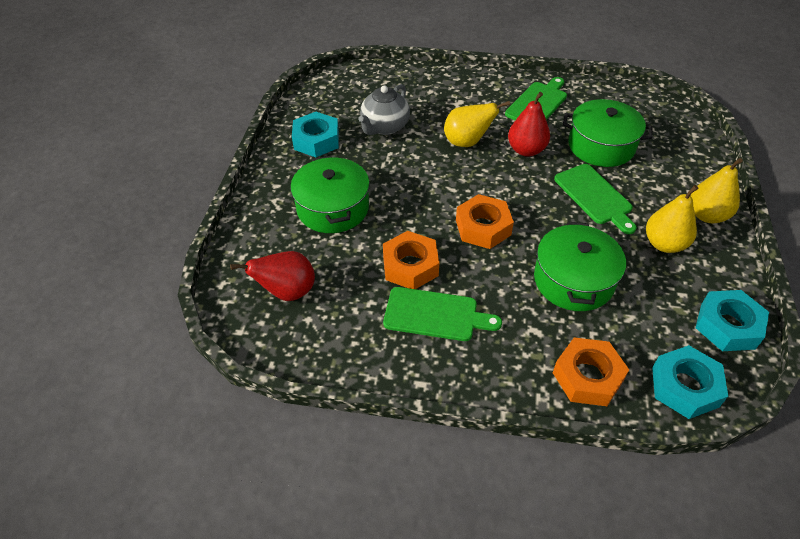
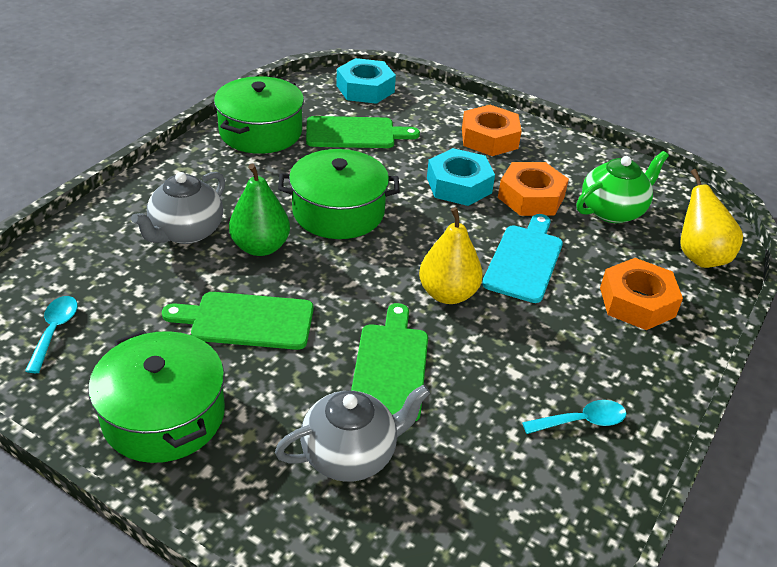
green pear: none = 0 -> [229,164,290,256] = 1
green teapot: none = 0 -> [577,151,669,223] = 1
grey teapot: [359,84,410,135] = 1 -> [131,172,225,244] [275,384,430,482] = 2
red pear: [230,251,315,301] [508,92,550,157] = 2 -> none = 0
turquoise cutting board: none = 0 -> [482,214,563,303] = 1
turquoise nut: [292,112,339,157] [652,345,728,419] [695,290,769,351] = 3 -> [336,58,396,104] [427,148,495,206] = 2
turquoise spoon: none = 0 -> [25,296,78,373] [522,400,626,434] = 2
yellow pear: [444,101,510,147] [646,185,698,253] [690,158,743,223] = 3 -> [419,207,483,304] [680,169,743,268] = 2

